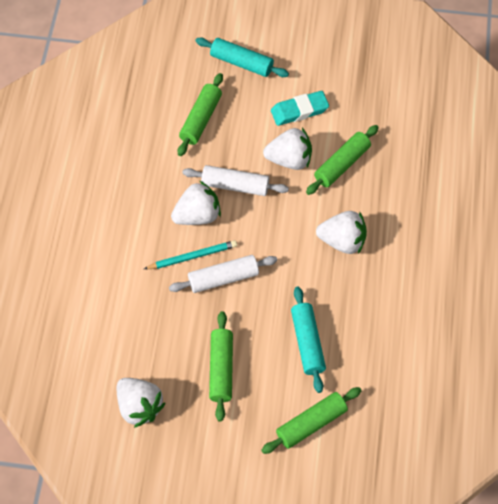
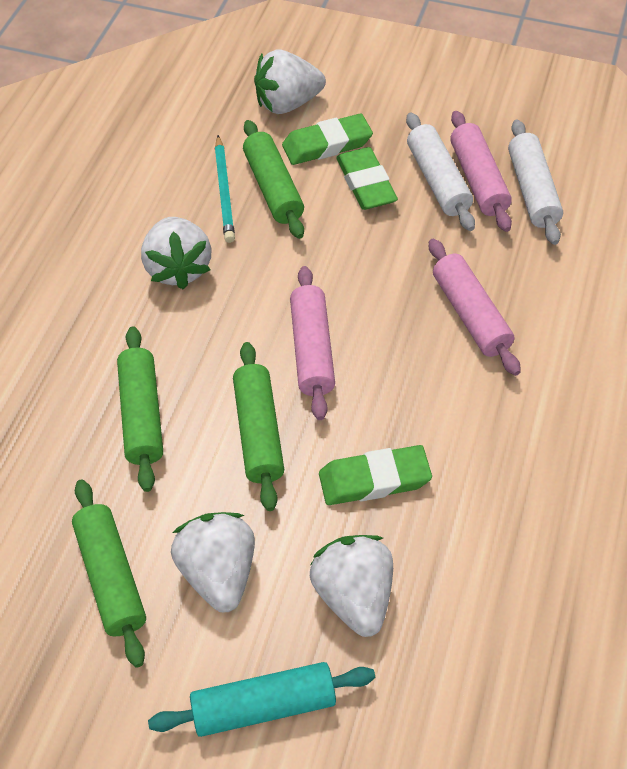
green eraser: none = 0 -> [282,114,373,165] [319,445,432,505] [336,147,398,210] = 3
pink rolling pin: none = 0 -> [290,266,335,420] [429,239,521,376] [450,111,512,232] = 3
turquoise eraser: [271,91,329,126] = 1 -> none = 0
turquoise rolling pin: [195,37,289,77] [291,287,326,393] = 2 -> [148,662,375,737] = 1

